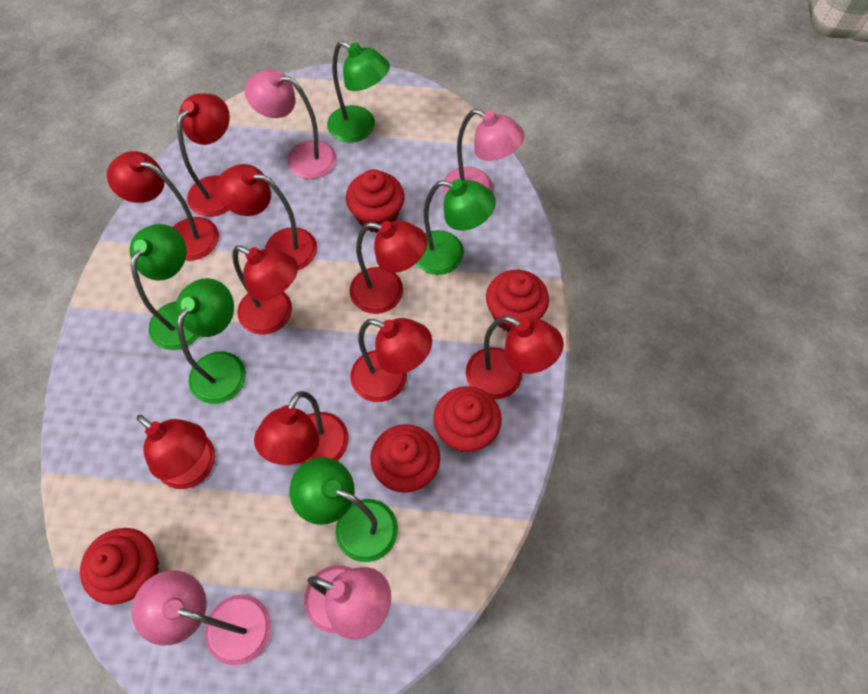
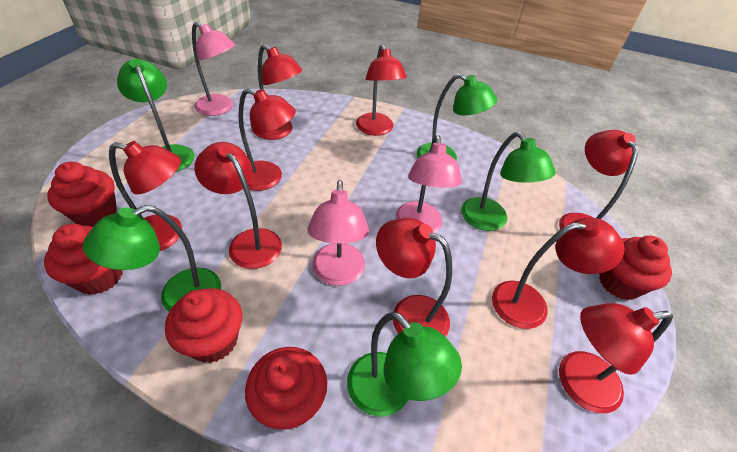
pink lamp: [131,570,271,665] [245,69,336,179] [304,565,391,640] [443,109,525,195] = 4 -> [192,22,235,116] [308,180,369,286] [395,135,462,233] = 3

